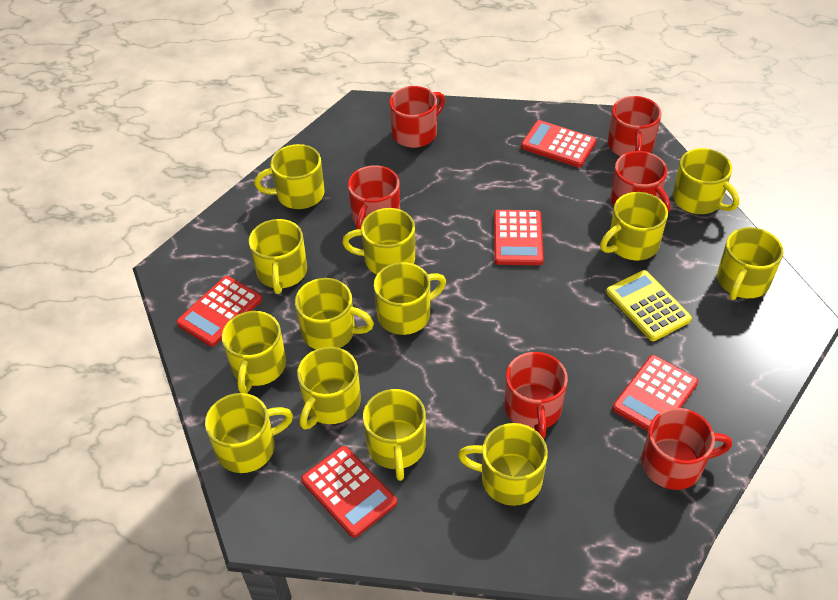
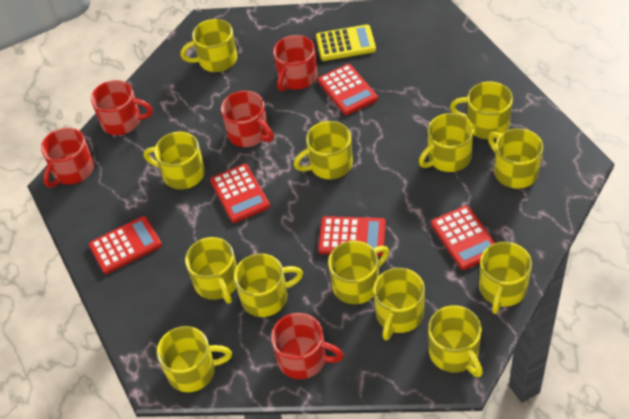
red mug: [348,165,400,229] [389,86,445,148] [505,352,568,439] [608,96,661,156] [610,151,670,213] [641,408,732,490] = 6 -> [41,127,94,187] [91,80,153,135] [221,91,274,147] [271,313,344,379] [273,35,318,91] = 5

